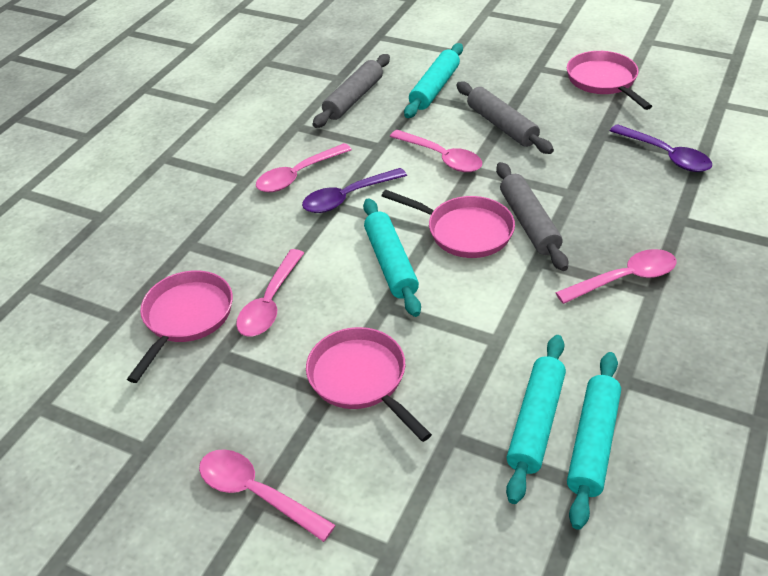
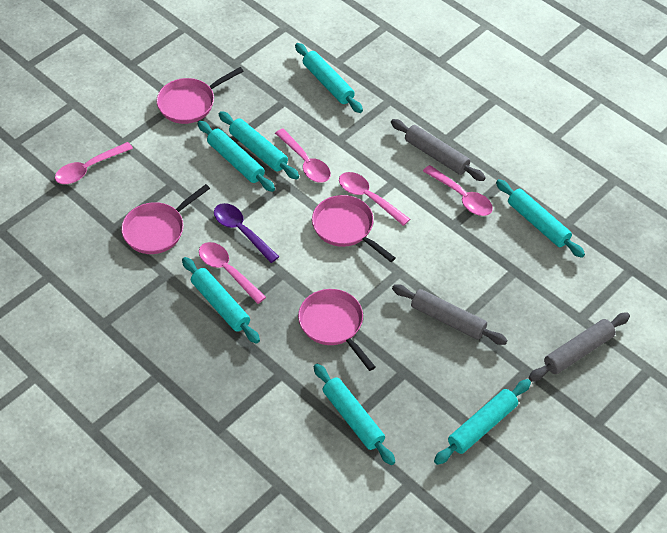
purple spoon: [302,168,407,213] [610,124,712,172] = 2 -> [214,203,279,263] = 1
turquoise rolling pin: [363,198,421,317] [404,43,463,118] [506,335,566,504] [567,352,621,530] = 4 -> [182,257,260,344] [198,121,275,192] [219,111,299,179] [295,43,363,113] [314,364,395,465] [434,379,531,465] [496,179,585,258] = 7

